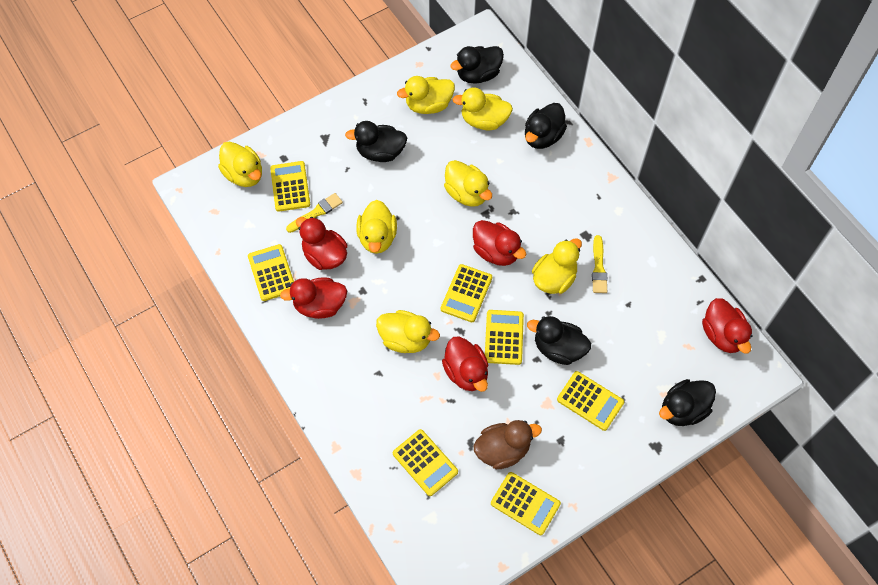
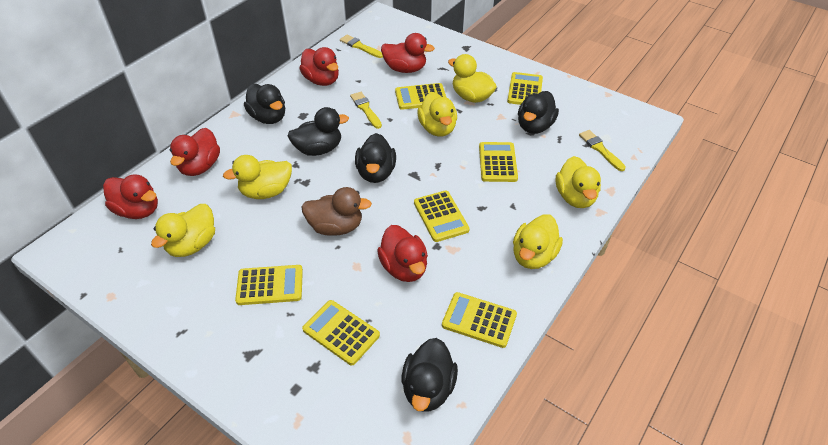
yellow brush: [286,193,343,233] [592,235,607,293] = 2 -> [340,35,383,58] [350,92,382,129] [579,130,626,171] = 3
yellow duck: [218,141,262,187] [356,200,397,254] [376,310,440,353] [397,76,455,114] [444,160,492,207] [452,87,513,130] [532,238,582,294] = 7 -> [151,204,215,257] [223,155,292,199] [417,92,457,137] [448,54,497,103] [513,214,563,269] [556,156,601,208] = 6

